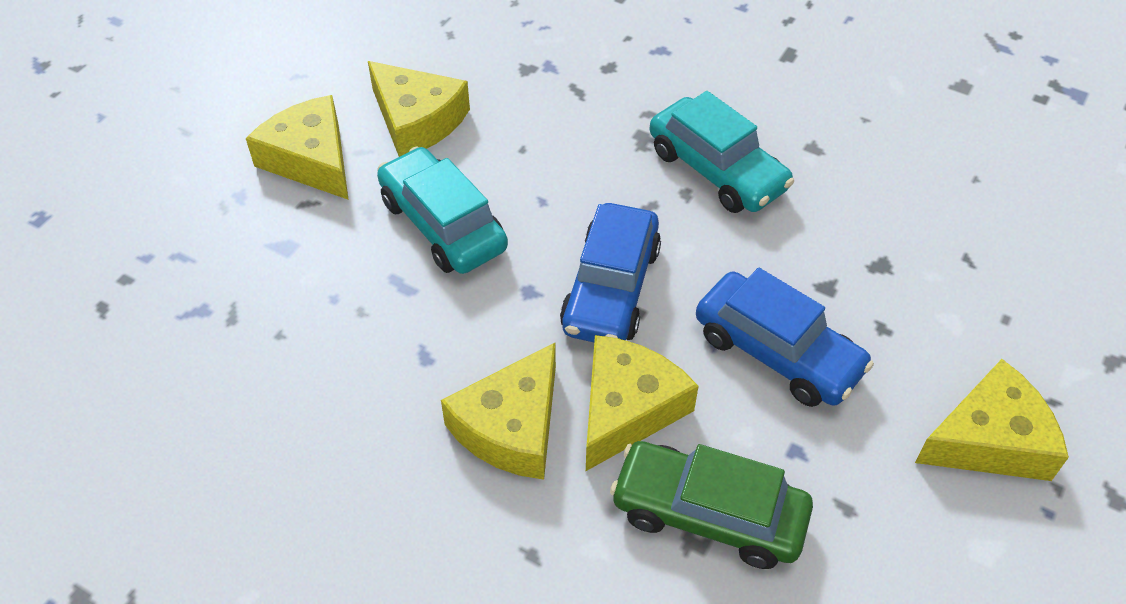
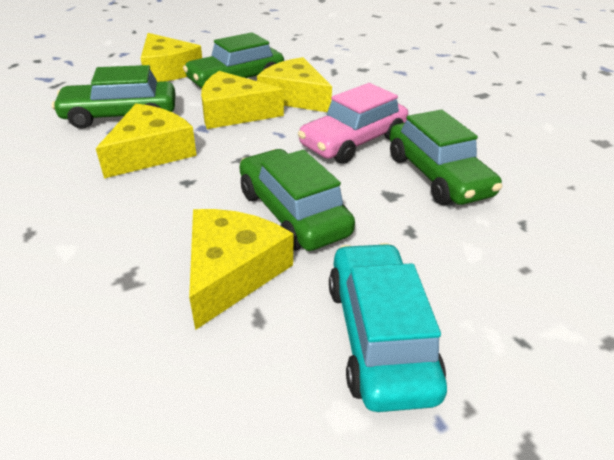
blue car: [560,203,661,342] [696,268,874,407] = 2 -> none = 0
green car: [610,441,813,569] = 1 -> [52,65,176,129] [183,32,284,88] [239,149,355,251] [389,110,502,205] = 4
pink car: none = 0 -> [298,83,408,164] = 1
turquoise car: [377,146,508,274] [650,91,794,213] = 2 -> [329,243,447,412] = 1

